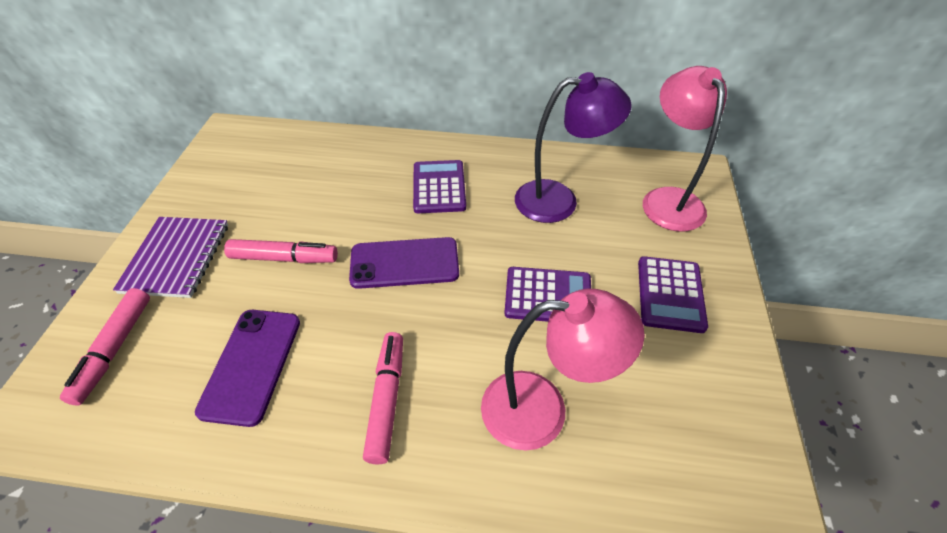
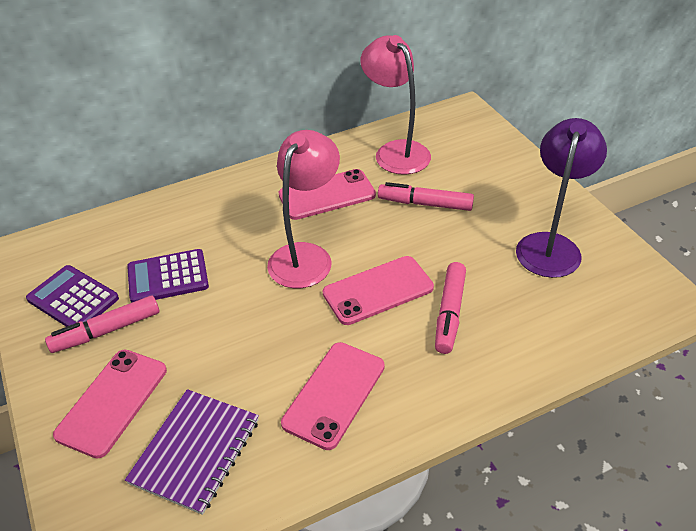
pink phone: none = 0 -> [53,350,167,459] [279,169,376,220] [281,342,385,450] [323,256,434,325] = 4
purple calculator: [413,160,466,213] [504,267,591,322] [638,256,708,333] = 3 -> [26,265,119,327] [127,249,209,303] = 2
purple phone: [195,310,300,427] [349,237,459,289] = 2 -> none = 0

